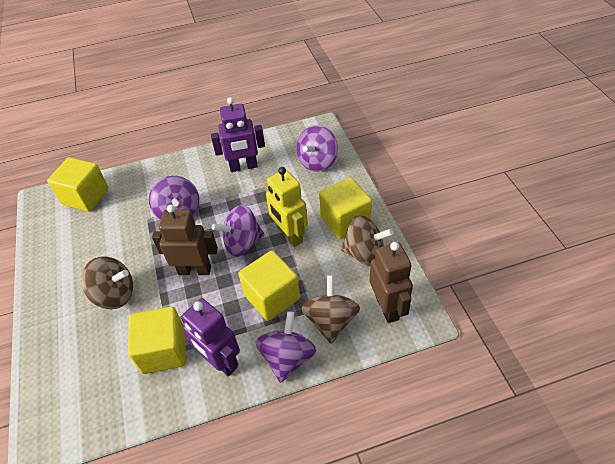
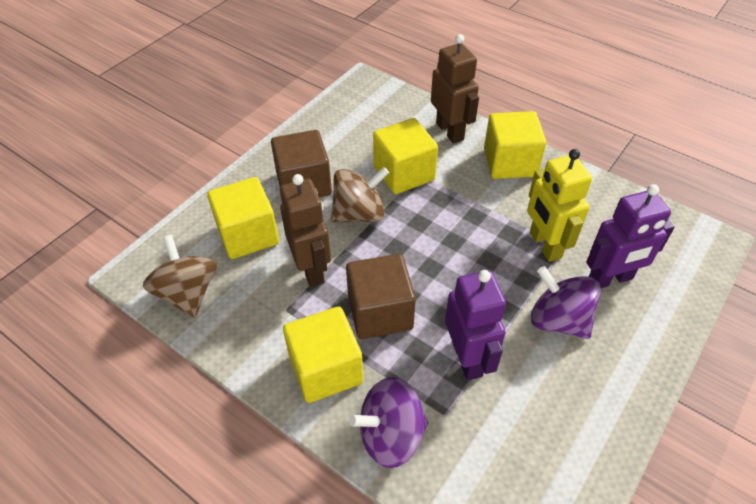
brown cube: none = 0 -> [271,130,332,197] [346,254,416,339] = 2
brown spinning top: [81,256,133,309] [301,275,360,344] [341,215,393,267] = 3 -> [143,235,217,318] [331,167,389,223] = 2
purple spinning top: [149,176,199,221] [212,205,264,256] [255,311,316,383] [296,125,338,172] = 4 -> [349,377,428,468] [531,266,601,339] = 2

